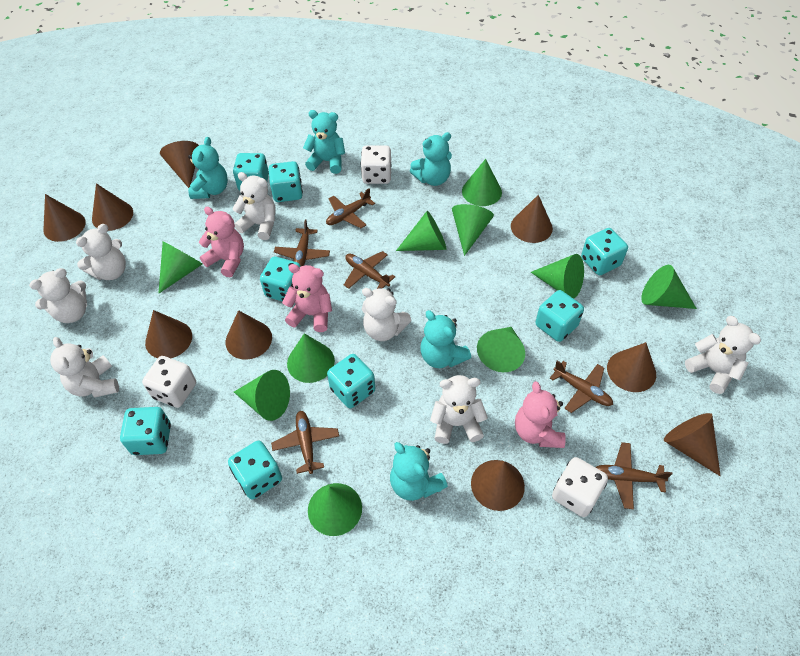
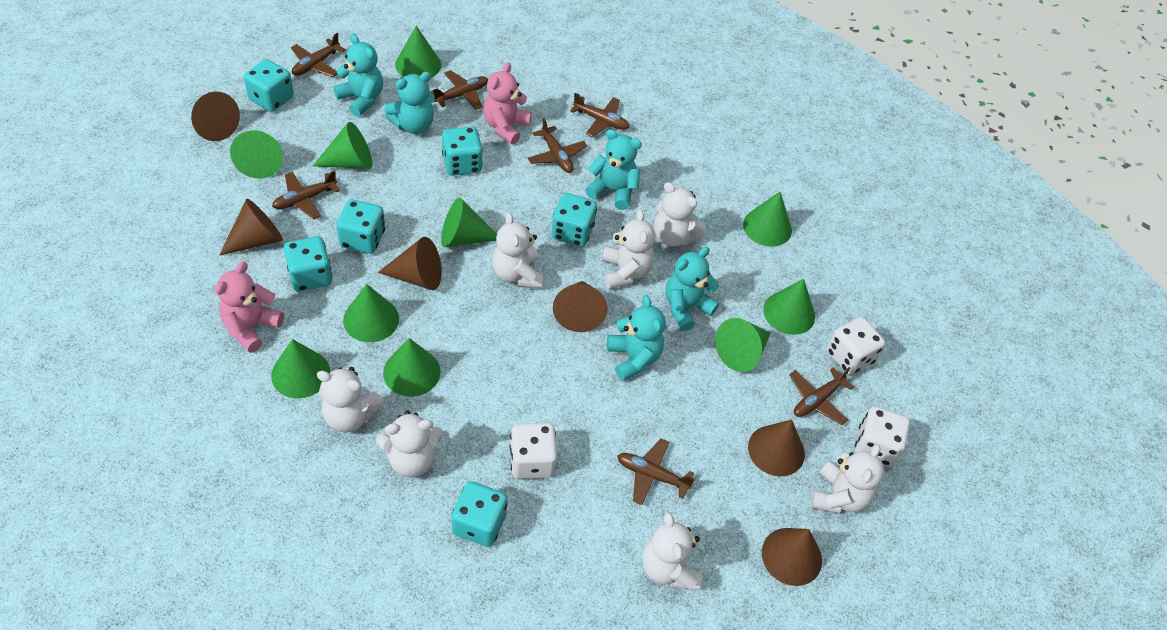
brown cone: [43,194,86,242] [92,183,133,231] [145,310,192,358] [160,141,199,188] [226,310,272,360] [471,460,525,511] [511,195,553,243] [607,342,656,392] [664,413,721,476] = 9 -> [191,92,240,141] [219,199,283,256] [378,237,442,290] [553,281,608,332] [748,420,805,476] [762,528,822,586] = 6
brown plane: [271,411,339,474] [274,219,330,266] [326,188,375,228] [344,251,395,289] [550,361,613,413] [595,442,672,510] = 6 -> [272,171,340,219] [291,33,345,77] [430,70,488,110] [528,118,587,173] [570,93,630,137] [617,438,695,505] [789,367,854,425] = 7
pink teddy bear: [199,207,244,277] [282,264,332,332] [515,381,566,448] = 3 -> [215,262,284,353] [483,62,532,145] = 2
turquoise dice: [120,407,171,455] [228,440,282,499] [233,153,269,191] [260,256,301,301] [269,161,303,202] [327,354,375,408] [535,290,584,342] [581,228,628,275] = 8 -> [244,59,294,112] [284,236,332,292] [336,199,385,254] [442,126,483,176] [451,481,508,547] [551,193,597,247] = 6

